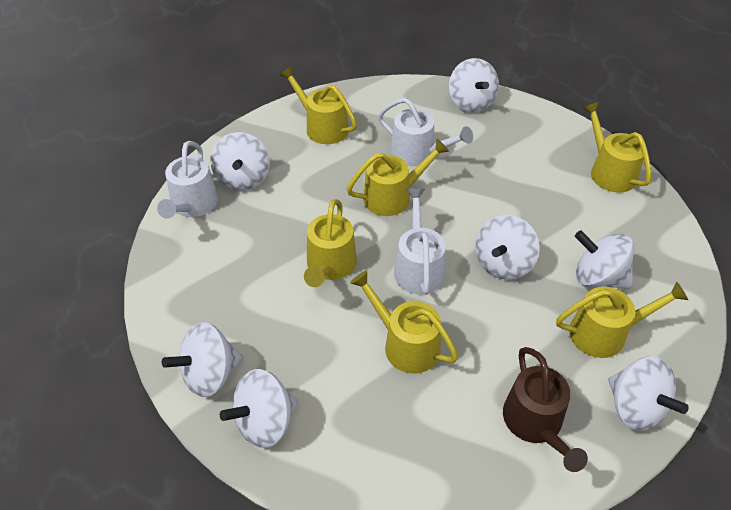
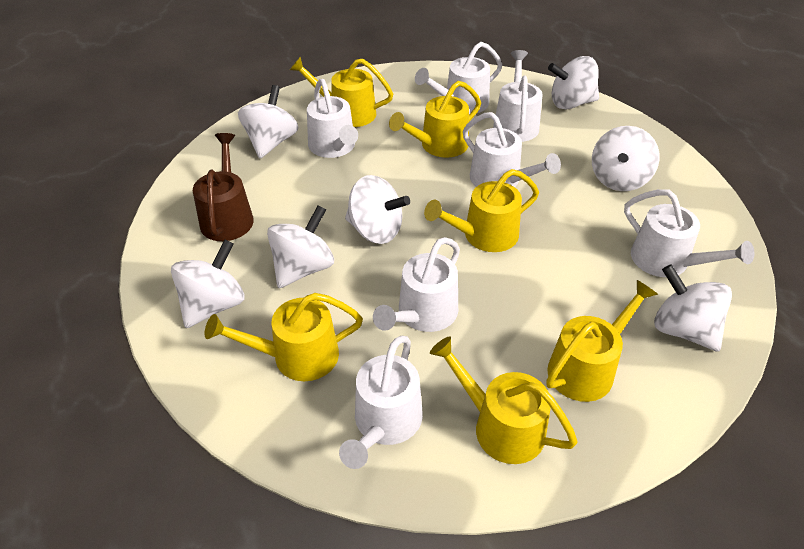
white watering can: [157,141,218,219] [378,98,473,166] [394,189,446,295] = 3 -> [307,79,358,158] [339,336,423,469] [373,237,460,332] [415,42,502,114] [463,112,561,187] [493,50,543,142] [624,189,754,277] = 7

